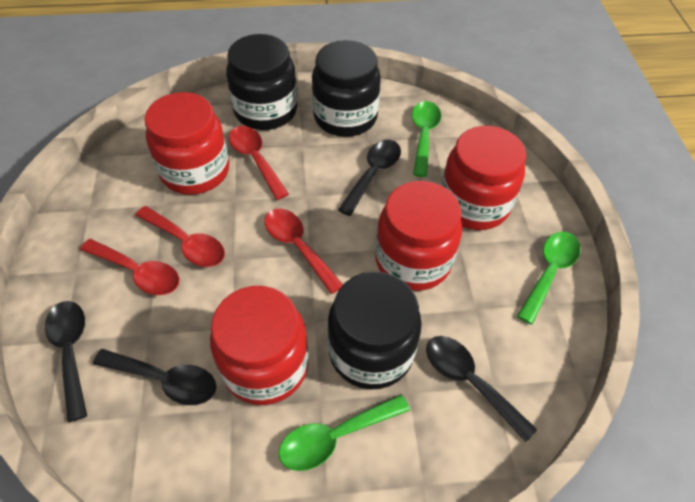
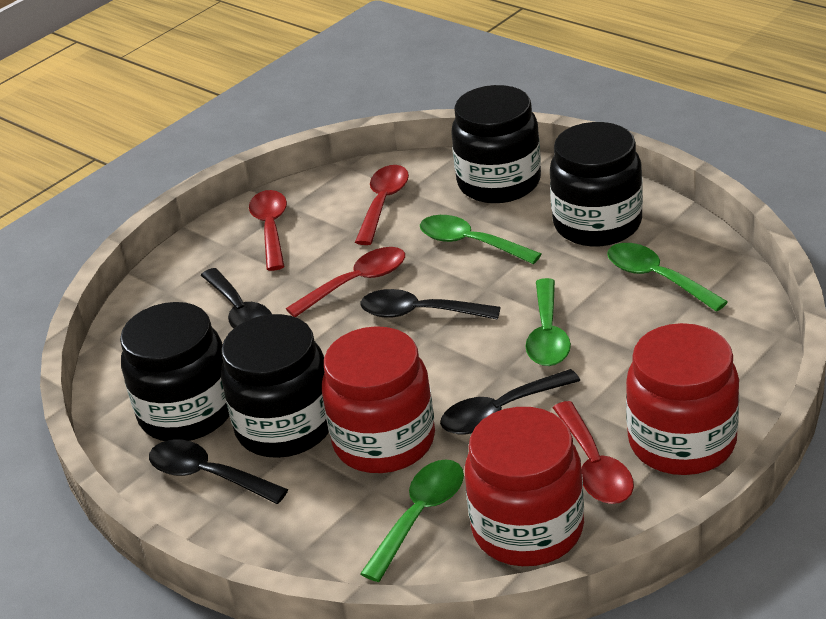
black jar: [226,34,297,130] [312,40,381,137] [327,271,422,390] = 3 -> [120,302,229,441] [221,314,329,458] [451,85,541,203] [550,122,643,246] = 4
green spoon: [279,394,410,471] [412,101,441,177] [517,232,581,324] = 3 -> [360,459,464,582] [420,215,541,264] [525,278,571,366] [607,243,728,312] = 4
red jar: [145,92,229,195] [210,286,309,405] [375,181,462,291] [441,126,526,230] = 4 -> [322,326,435,473] [465,407,584,566] [626,323,739,475] = 3

